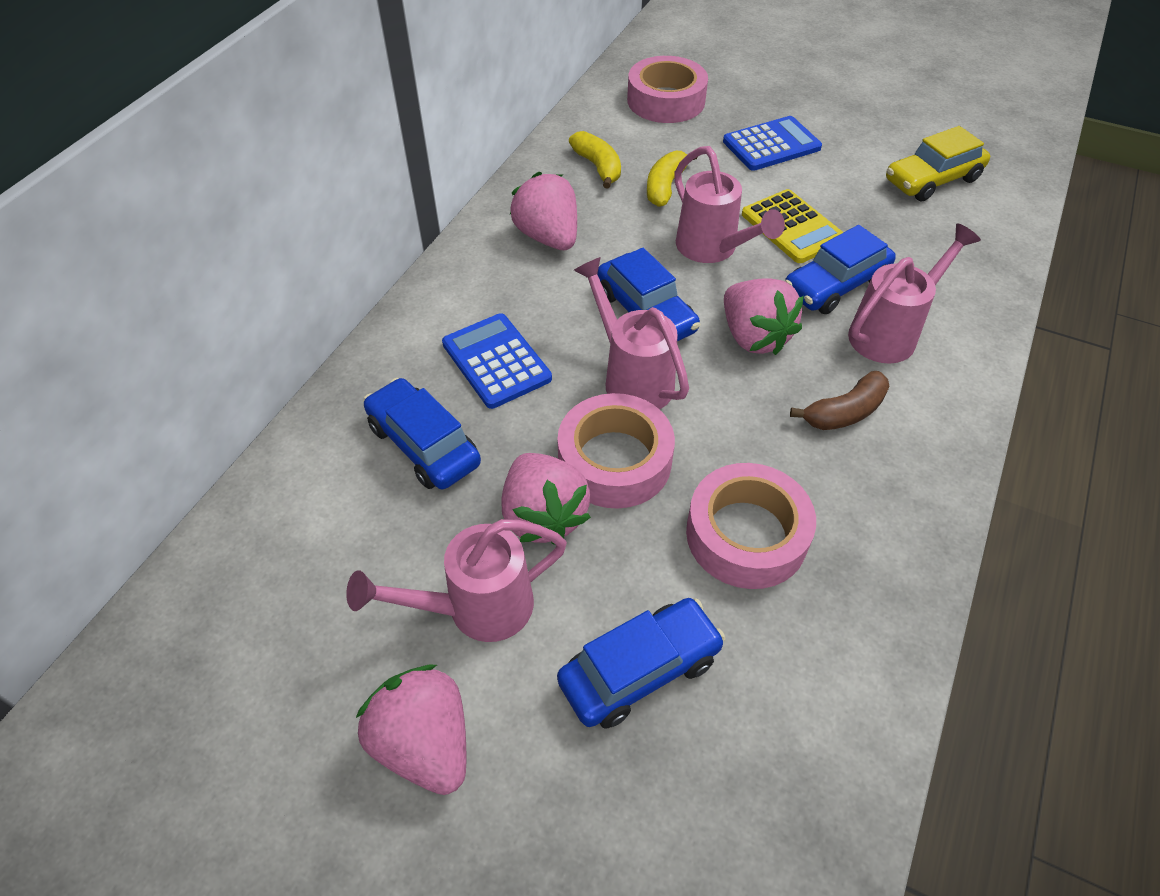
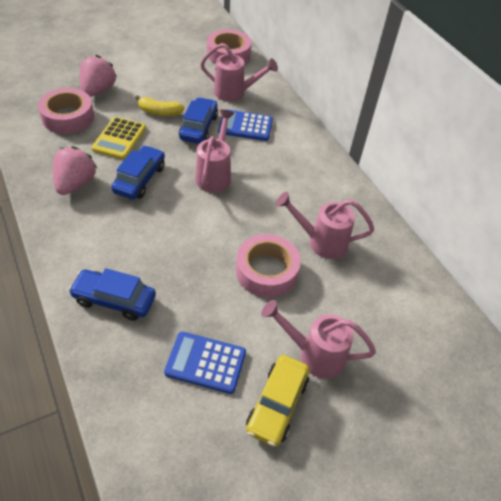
blue car: [363,378,481,489] [557,598,725,729] [597,248,700,341] [785,225,896,314] = 4 -> [68,268,156,321] [111,145,165,199] [179,97,218,144] = 3
brown banana: [790,371,890,430] = 1 -> none = 0
pink strawberry: [356,664,466,795] [502,453,591,545] [510,172,577,250] [724,278,804,355] = 4 -> [53,146,97,195] [80,55,117,97] = 2
yellow banana: [569,131,621,189] [647,151,698,207] = 2 -> [135,95,185,116] = 1

